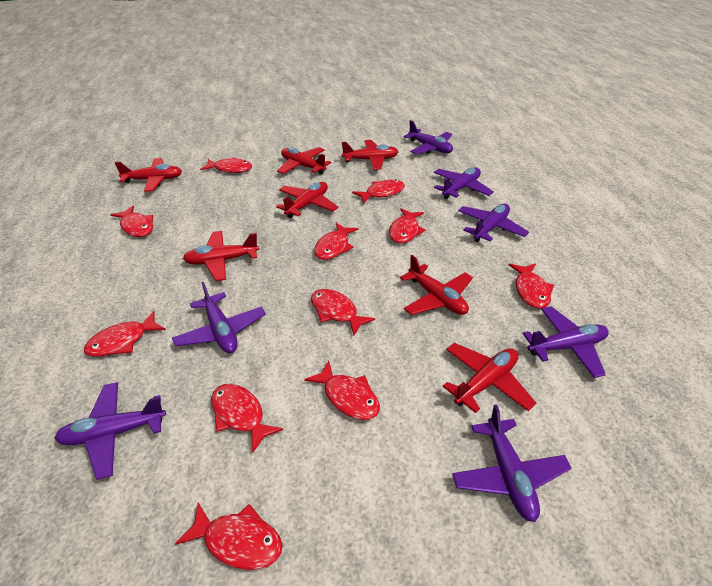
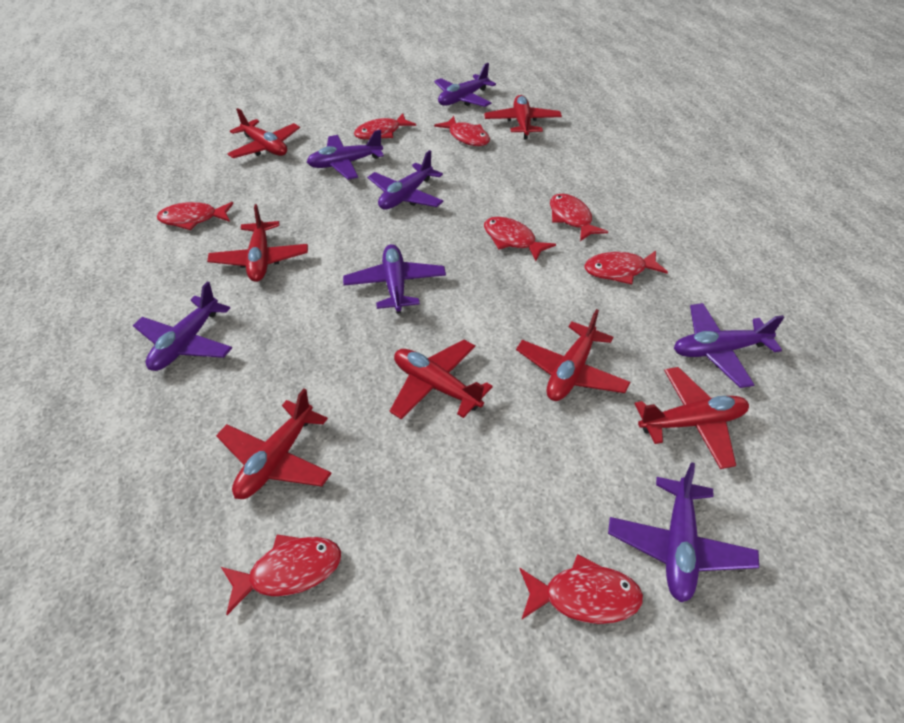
red fish: [84,311,166,357] [110,206,153,237] [175,502,283,570] [200,157,252,173] [211,384,283,453] [304,361,380,420] [311,289,375,335] [314,223,358,260] [352,179,405,204] [389,208,425,243] [509,263,554,309] = 11 -> [157,202,233,230] [221,535,341,615] [354,114,416,140] [434,116,490,146] [484,217,556,261] [519,554,643,624] [550,194,608,241] [584,250,668,284] = 8

